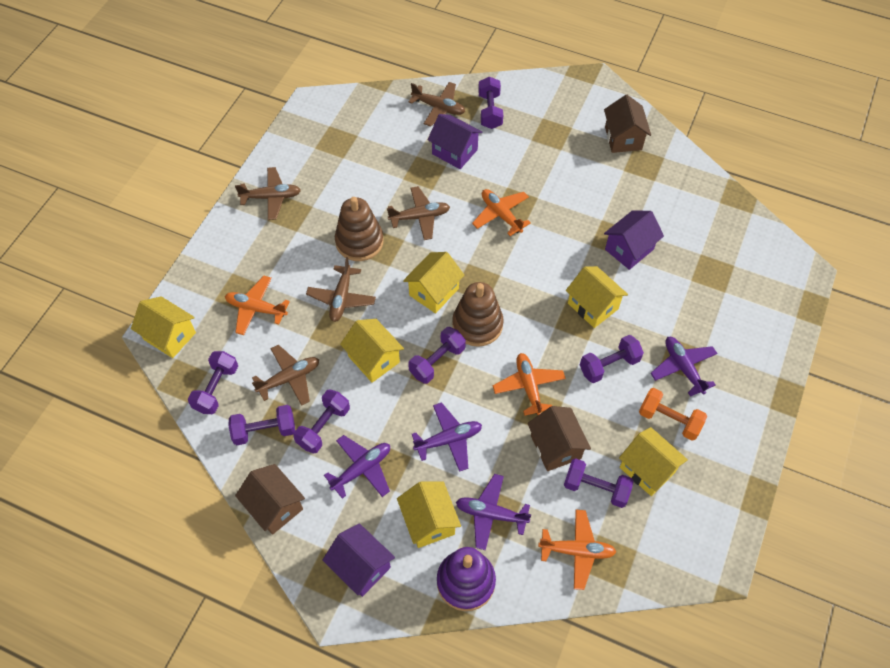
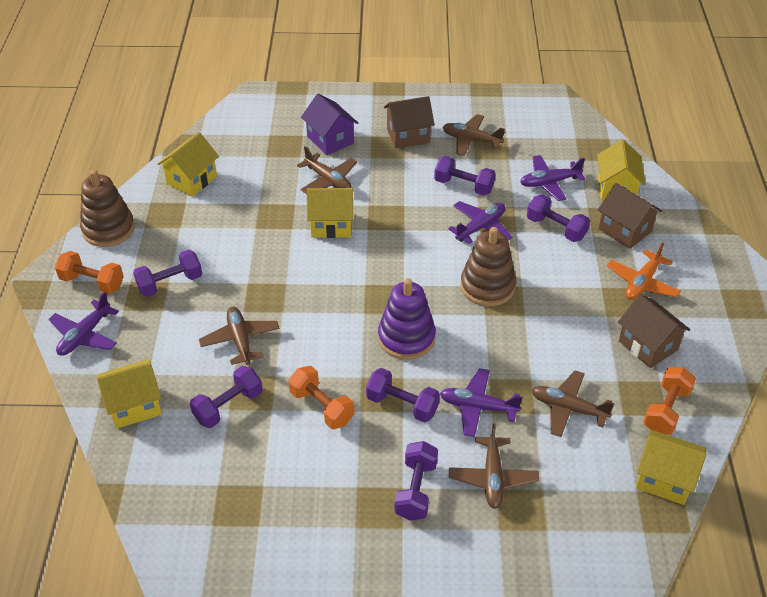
orange dumbbell: [639,388,707,441] = 1 -> [55,251,124,294] [289,366,354,429] [643,367,696,435] = 3
orange plane: [225,276,290,335] [472,189,531,236] [493,353,566,416] [538,510,616,590] = 4 -> [607,242,681,300] = 1
purple dumbbell: [188,351,238,414] [229,405,295,445] [293,389,350,454] [408,327,466,384] [478,76,503,129] [564,458,634,508] [580,335,644,383] = 7 -> [133,250,202,297] [190,366,263,428] [366,368,440,423] [395,441,438,520] [434,156,495,196] [527,195,590,242] = 6
purple house: [322,523,395,597] [428,114,483,169] [604,210,664,270] = 3 -> [301,94,358,155] = 1
yellow house: [131,296,196,358] [340,319,404,383] [397,481,461,548] [403,252,464,313] [566,266,628,328] [619,427,688,496] = 6 -> [97,359,162,429] [158,133,219,197] [307,188,354,238] [597,140,646,202] [636,430,706,505] = 5

